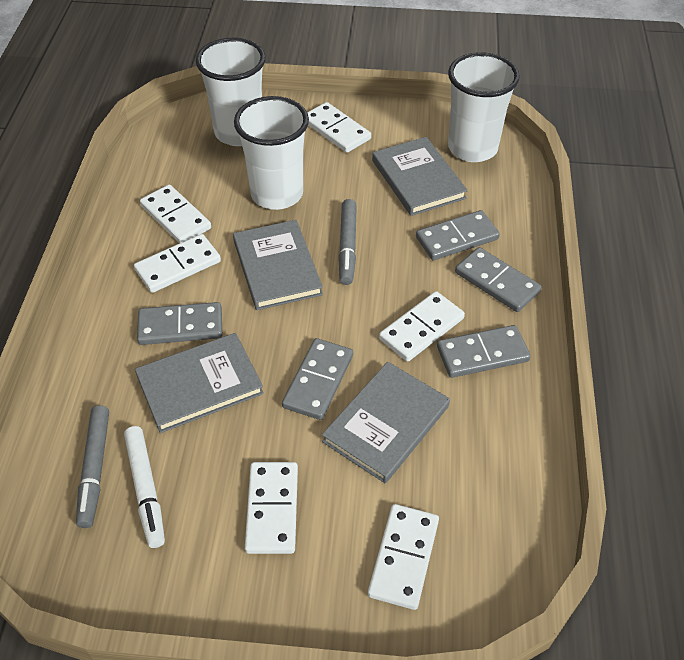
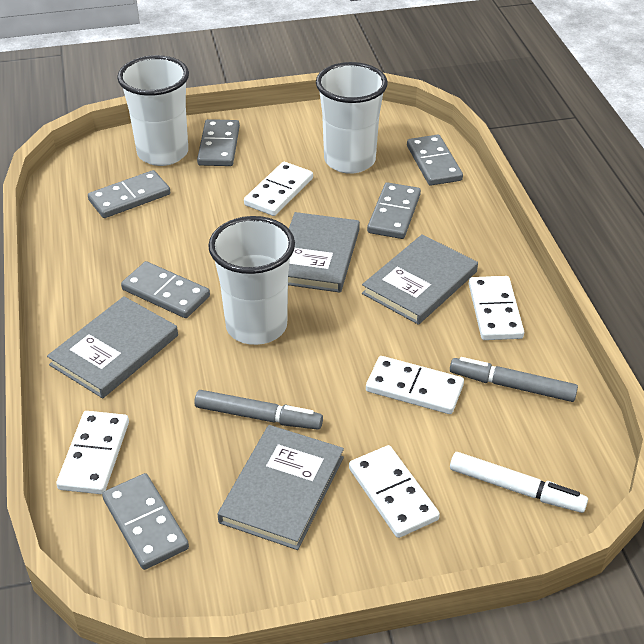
grey domino: [137,302,222,345] [282,338,353,420] [416,210,500,261] [437,325,531,378] [455,247,542,312] = 5 -> [88,170,170,218] [102,473,189,570] [121,261,210,318] [197,119,240,166] [367,182,421,239] [407,135,463,186] = 6
white domino: [134,234,221,293] [140,184,211,243] [245,462,298,554] [307,102,371,153] [368,504,439,610] [379,291,465,362] = 6 -> [56,411,129,494] [244,162,313,216] [349,445,440,538] [366,356,464,414] [469,276,524,340] = 5

